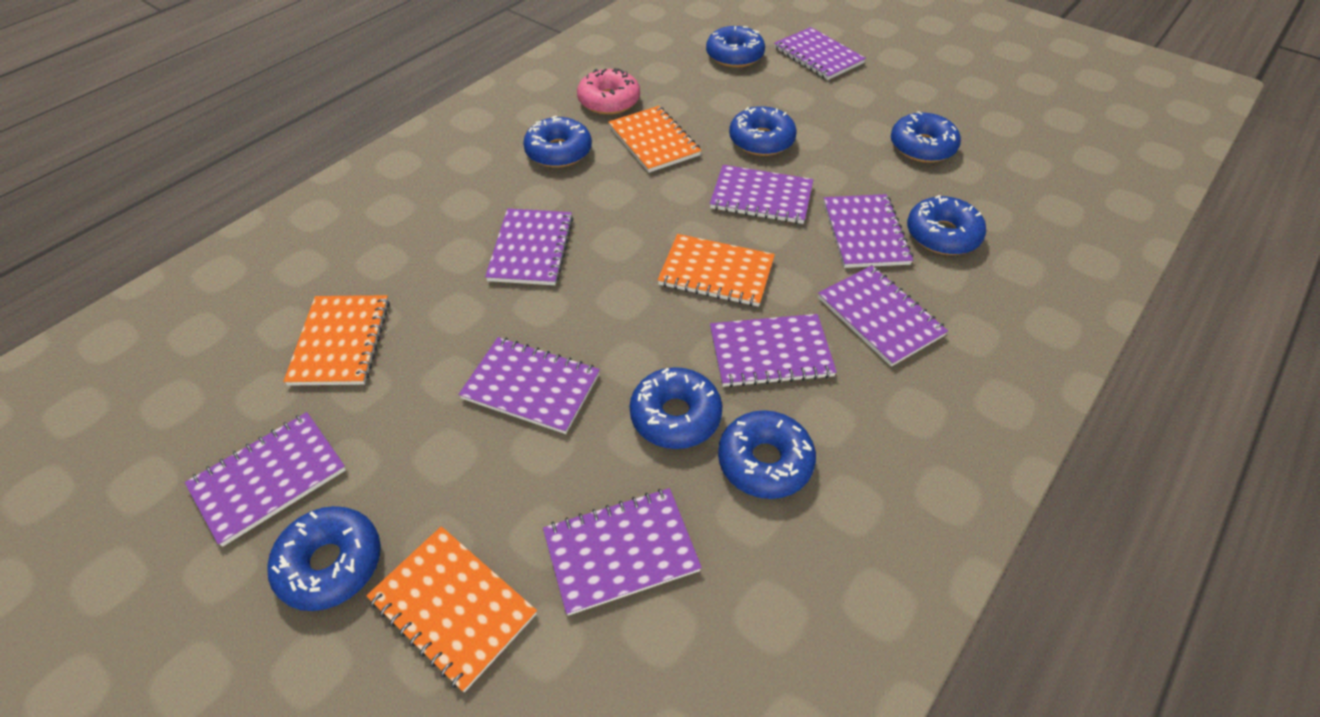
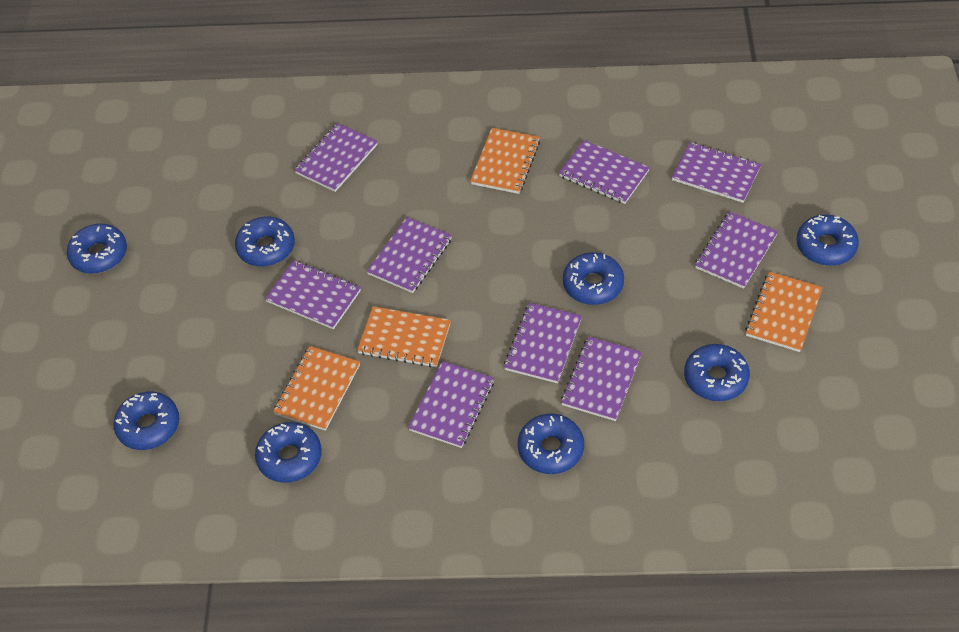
pink donut: [577,68,640,115] = 1 -> none = 0

